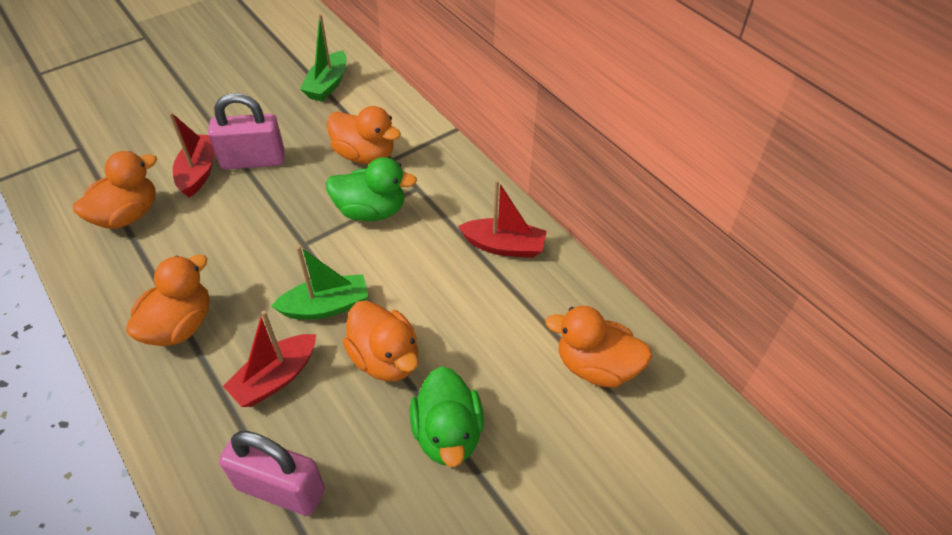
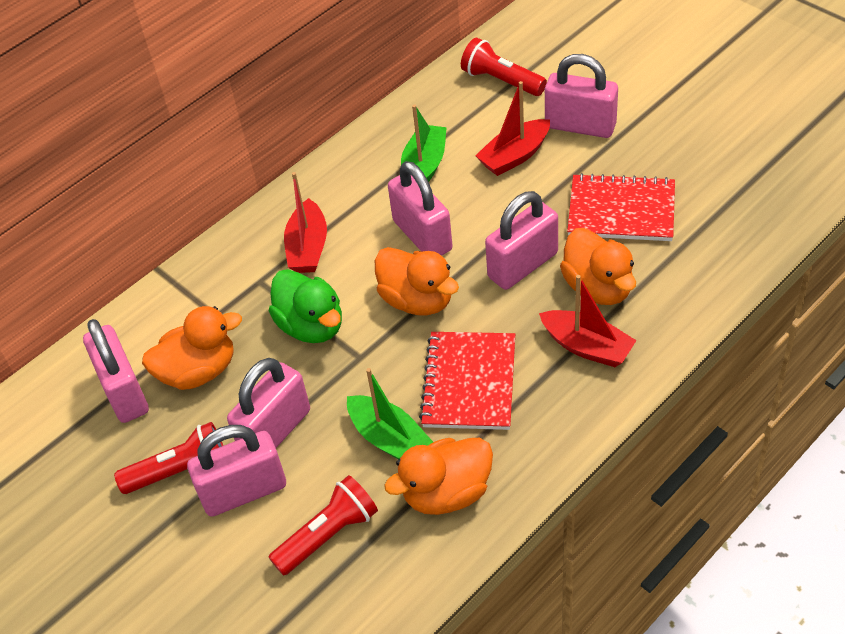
green duck: [326,157,417,221] [410,366,484,467] = 2 -> [269,269,342,343] = 1
orange duck: [73,151,157,229] [126,254,210,346] [327,106,401,164] [343,301,418,381] [545,306,652,388] = 5 -> [142,306,242,390] [375,247,459,315] [384,438,493,515] [560,228,636,305] = 4
pink padlock: [208,93,285,170] [219,431,325,516] = 2 -> [83,319,149,423] [187,425,286,517] [227,358,310,448] [388,161,453,256] [485,191,558,290] [545,54,618,138] = 6
red flashlight: none = 0 -> [114,422,223,494] [269,475,378,576] [461,38,547,96] = 3
red notebook: none = 0 -> [419,332,515,430] [567,173,675,241] = 2

